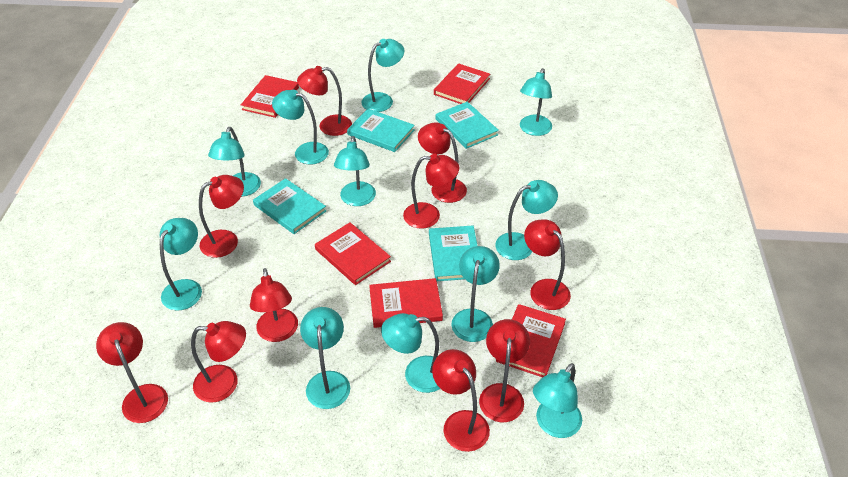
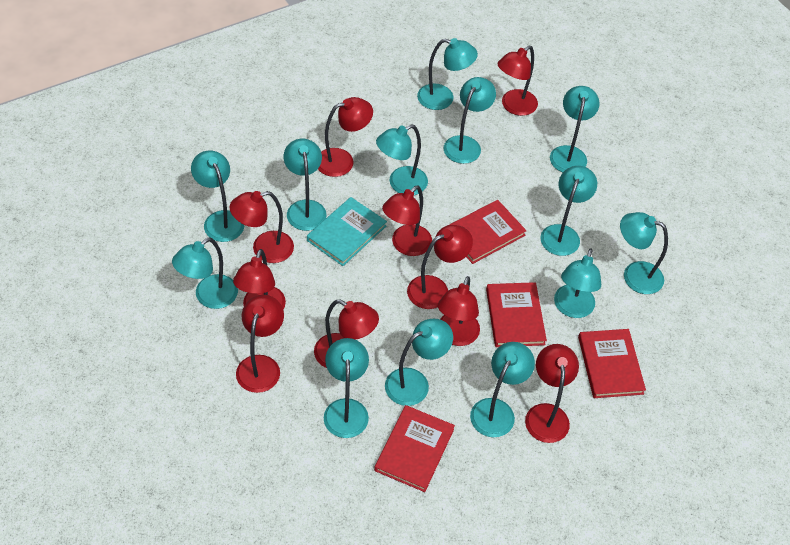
red book: [241,75,299,118] [315,222,391,285] [369,278,443,328] [434,63,490,104] [496,304,566,377] = 5 -> [374,405,455,492] [449,200,527,264] [486,282,547,347] [578,329,646,398] = 4
turquoise book: [253,178,326,234] [347,109,415,152] [429,226,477,281] [436,102,499,149] = 4 -> [307,197,387,266] = 1
turquoise lamp: [159,218,202,310] [208,127,261,197] [272,90,329,164] [300,307,350,409] [334,136,376,206] [361,39,404,112] [381,313,440,393] [451,246,500,342] [495,180,558,260] [520,68,552,136] [533,363,582,438] = 11 -> [172,238,238,309] [191,151,244,242] [284,139,326,231] [324,338,369,438] [376,124,428,195] [385,319,453,406] [417,38,478,110] [444,77,496,164] [470,342,535,437] [540,166,597,256] [550,86,600,172] [554,249,601,318] [620,212,668,294] = 13

